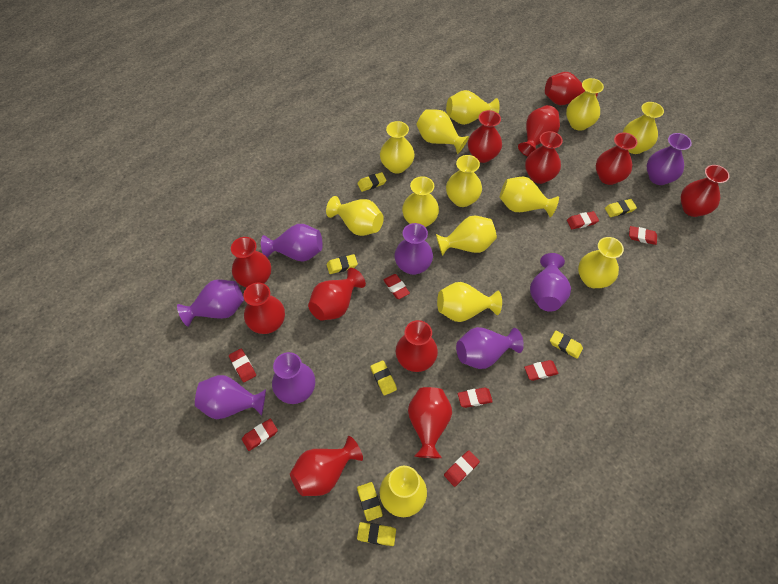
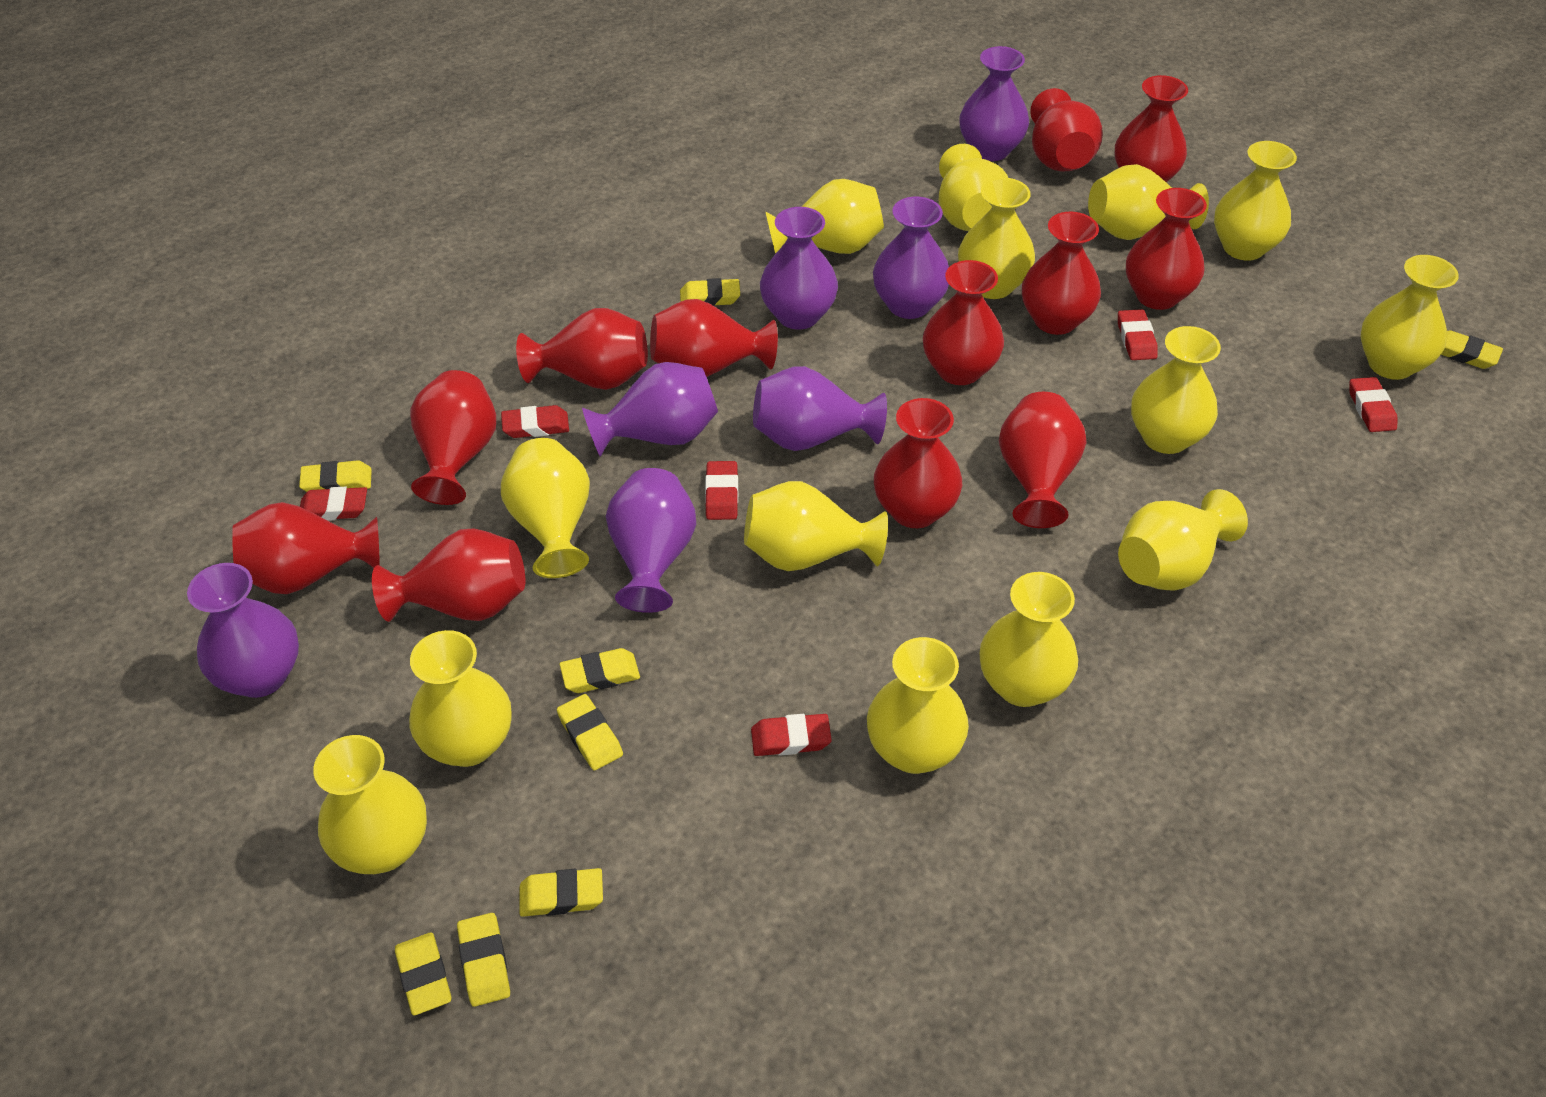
purple vase: [177,280,244,327] [195,375,266,419] [261,224,322,262] [272,352,315,404] [395,223,433,275] [456,327,524,369] [530,253,571,312] [647,133,692,185] = 8 -> [187,563,299,698] [582,362,718,457] [606,468,696,613] [753,366,887,451] [760,207,838,330] [873,197,949,319] [959,46,1029,161] = 7
red eraser: [229,349,256,382] [242,419,278,451] [383,274,410,299] [444,450,480,487] [458,388,493,408] [524,360,559,381] [567,211,599,229] [629,226,657,245] = 8 -> [300,487,367,521] [501,405,569,438] [705,461,738,520] [751,714,832,756] [1118,309,1158,360] [1349,377,1397,432] = 6
yellow eraser: [327,254,358,274] [357,172,387,192] [357,482,383,521] [357,522,396,546] [370,360,397,396] [550,331,583,359] [605,199,637,217] = 7 -> [299,460,372,492] [395,932,451,1015] [457,913,510,1007] [519,868,603,917] [557,694,623,770] [559,648,640,693] [680,278,740,306] [1441,330,1503,369] = 8
yellow vase: [326,196,384,236] [380,121,415,174] [380,466,427,517] [402,176,439,227] [417,109,469,154] [436,215,497,256] [437,282,502,322] [446,90,500,125] [446,155,482,207] [499,176,559,217] [566,78,604,131] [578,237,624,288] [623,102,664,154] = 13 -> [313,735,427,874] [409,630,511,767] [501,438,590,578] [744,481,888,571] [766,179,884,254] [867,637,969,774] [938,144,1008,231] [958,178,1035,299] [980,572,1078,707] [1088,164,1209,240] [1118,489,1248,591] [1131,326,1221,454] [1214,141,1297,261] [1361,255,1459,380] = 14

